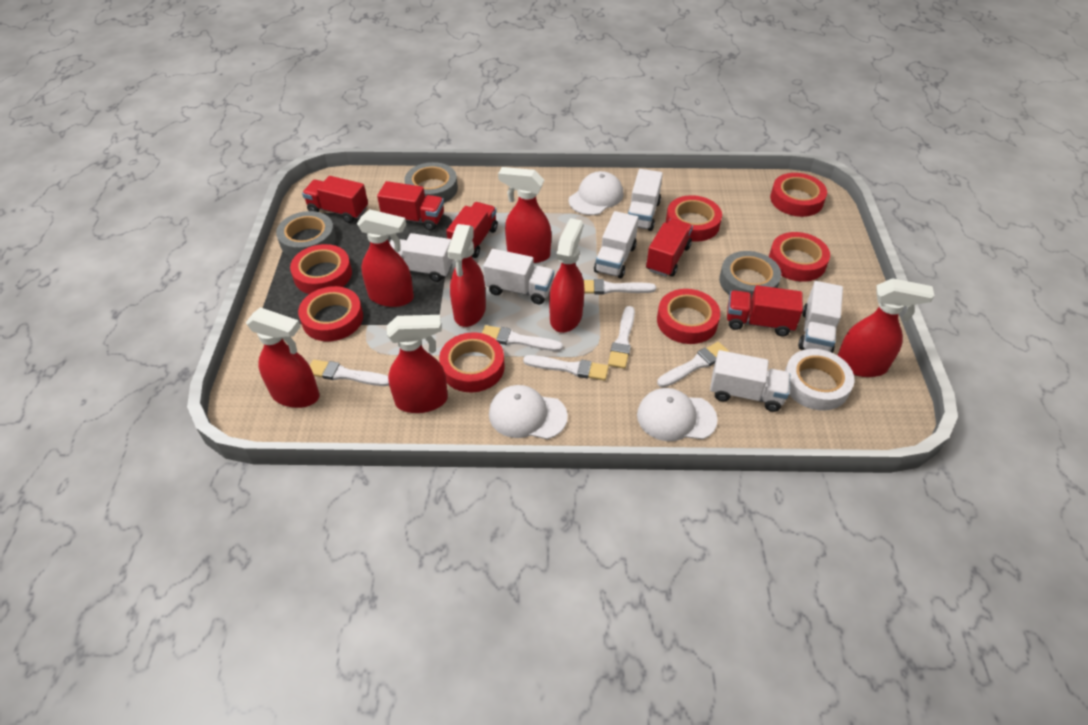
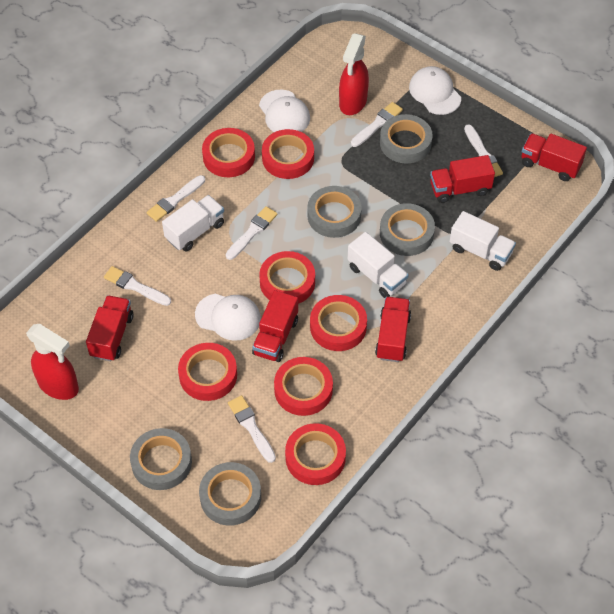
grey tape: [276,211,336,258] [405,162,458,203] [719,251,781,299] = 3 -> [130,428,192,490] [199,462,261,526] [307,186,362,238] [380,114,433,163] [380,203,435,256] = 5
red spray bottle: [246,307,319,408] [357,209,414,307] [387,315,448,413] [447,224,486,327] [498,167,551,263] [549,218,584,333] [837,278,934,377] = 7 -> [26,324,79,400] [339,33,369,115] = 2
white tape: [785,349,854,410] = 1 -> none = 0
white truck: [390,233,454,282] [483,249,554,304] [594,211,638,278] [628,169,663,231] [710,350,791,412] [798,281,843,353] = 6 -> [162,195,224,252] [348,232,409,298] [449,211,516,271] = 3

